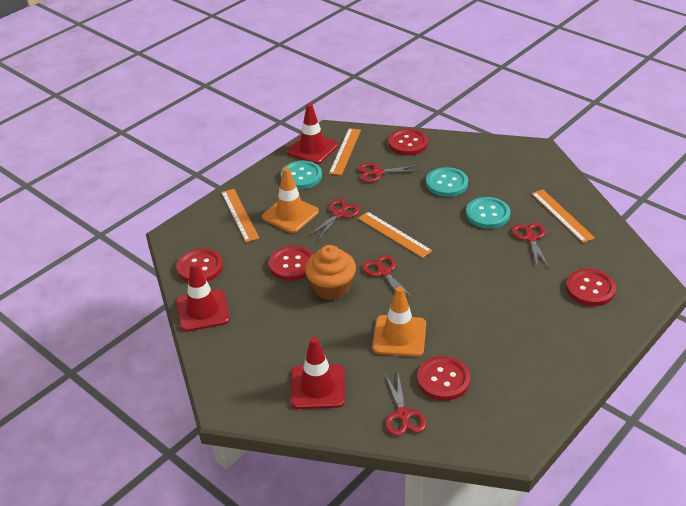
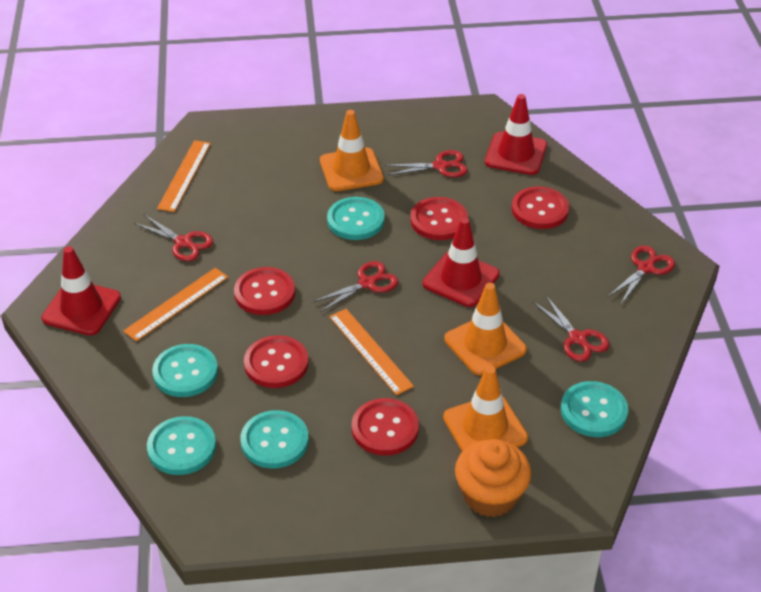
orange ruler: [221,189,259,242] [329,128,361,175] [358,212,432,258] [531,189,595,243] = 4 -> [123,268,228,341] [157,140,211,212] [329,309,414,395] = 3
orange traffic cone: [262,167,319,233] [372,286,426,357] = 2 -> [320,110,384,191] [443,366,528,452] [444,283,527,375] = 3
turquoise button: [281,161,322,189] [426,167,468,197] [466,197,510,229] = 3 -> [147,416,216,475] [152,344,218,397] [240,410,309,469] [327,197,385,240] [561,381,629,437] = 5

